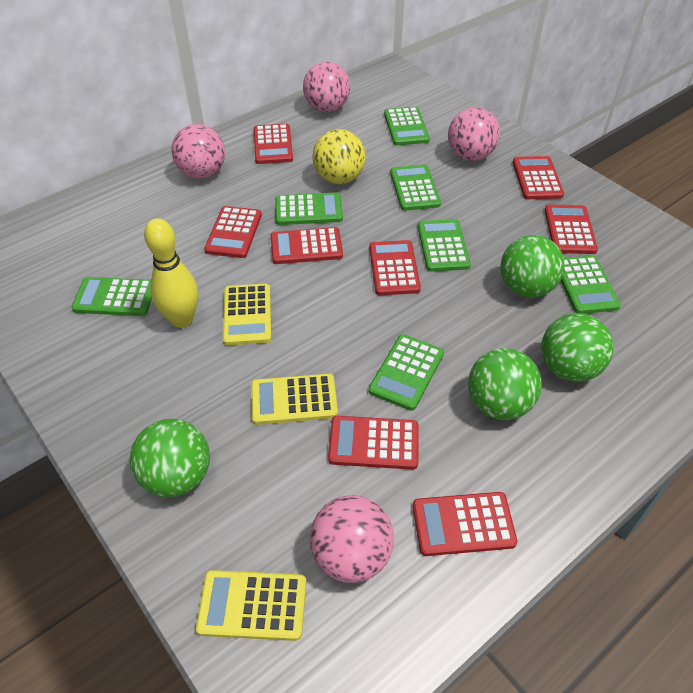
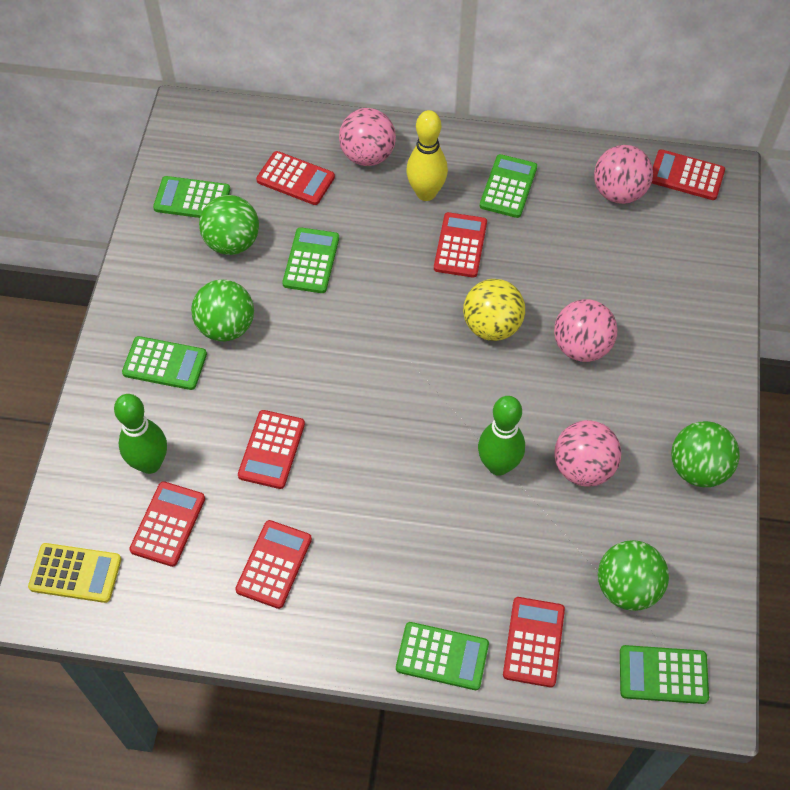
green bowling pin: none = 0 -> [114,394,167,474] [478,396,525,476] = 2
green calculator: [71,277,152,316] [275,193,343,225] [368,334,444,411] [384,107,430,146] [390,165,441,211] [418,219,471,272] [561,256,621,314] = 7 -> [122,336,207,390] [153,176,230,218] [282,227,339,293] [396,622,489,690] [480,154,537,218] [620,645,709,704] = 6
red calculator: [204,206,262,258] [254,124,293,164] [271,227,343,264] [328,416,419,470] [369,240,421,295] [413,492,518,556] [513,156,564,199] [545,205,598,254] = 8 -> [129,481,205,567] [235,520,312,609] [238,410,305,489] [256,151,335,205] [434,212,487,278] [503,597,565,687] [652,149,725,200] = 7
yellow calculator: [196,570,306,641] [223,284,271,345] [251,374,338,425] = 3 -> [28,543,121,603] = 1

